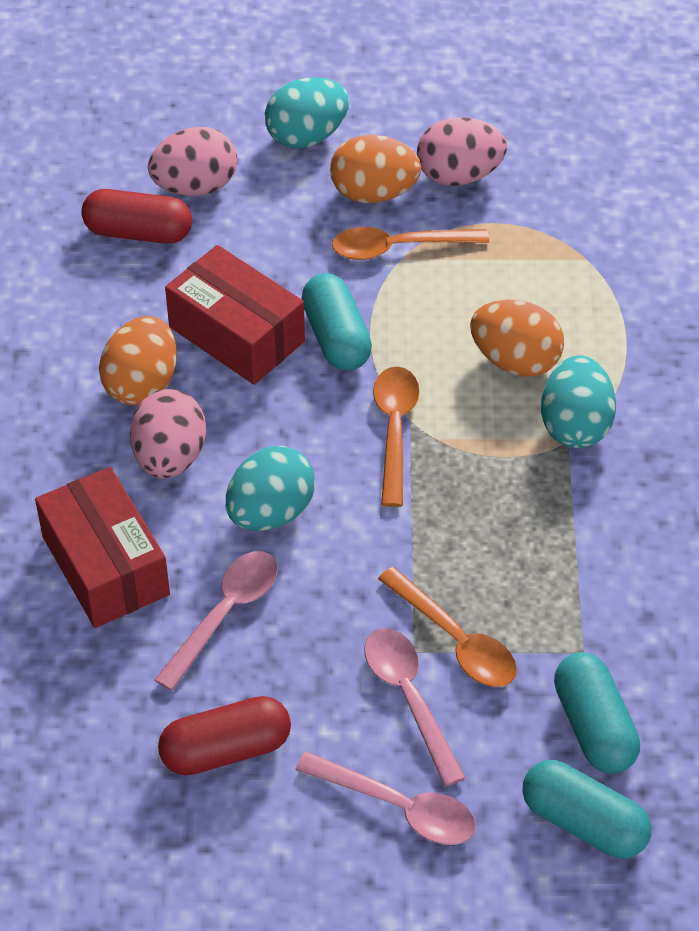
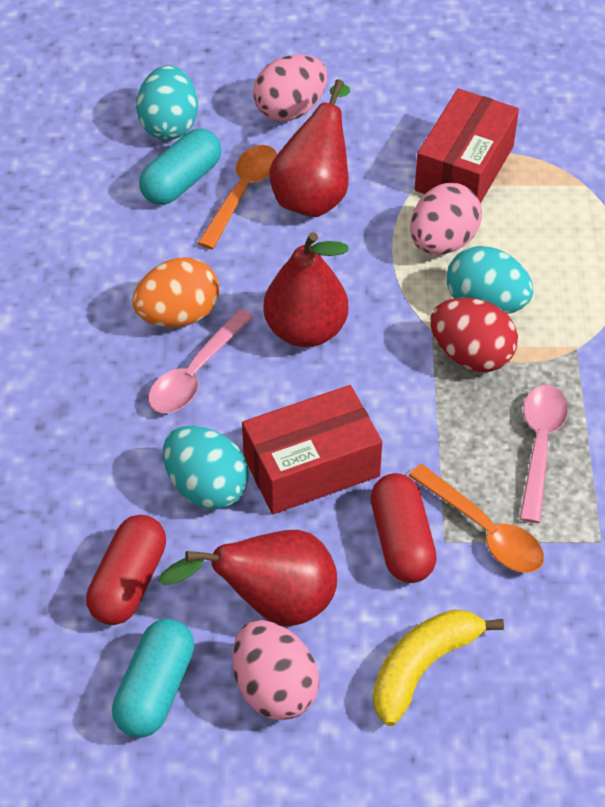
orange egg: [99,316,177,405] [330,135,421,203] [470,300,564,377] = 3 -> [132,257,219,327] = 1
orange spoon: [332,227,489,260] [373,367,419,507] [378,567,517,687] = 3 -> [198,145,277,249] [409,464,544,573] = 2
pink spoon: [154,551,278,691] [295,751,476,845] [364,628,466,786] = 3 -> [148,309,254,413] [520,385,568,523] = 2
red egg: none = 0 -> [430,297,518,372] = 1
red pear: none = 0 -> [159,530,337,626] [263,232,349,347] [269,79,350,217] = 3
turquoise capsule: [302,273,372,371] [522,760,652,859] [554,652,640,774] = 3 -> [112,619,194,738] [139,128,221,205] = 2
yellow banana: none = 0 -> [373,609,504,726] = 1

